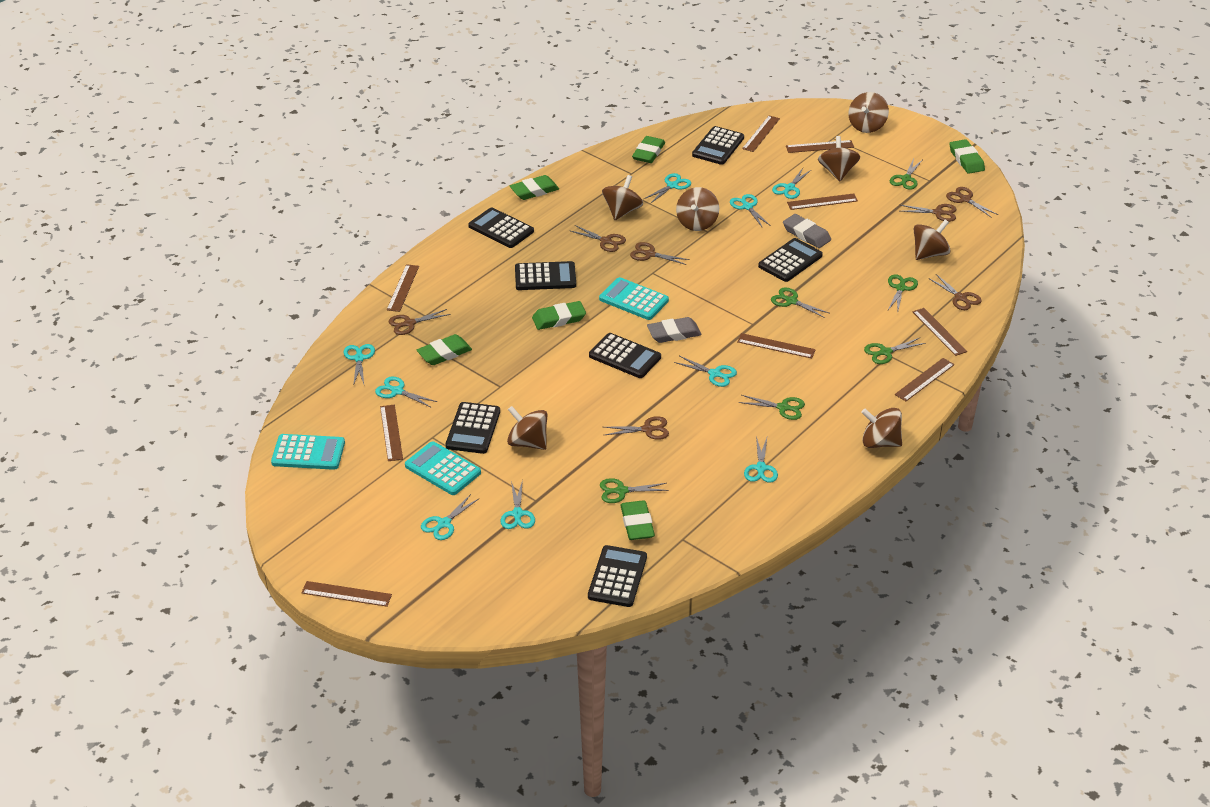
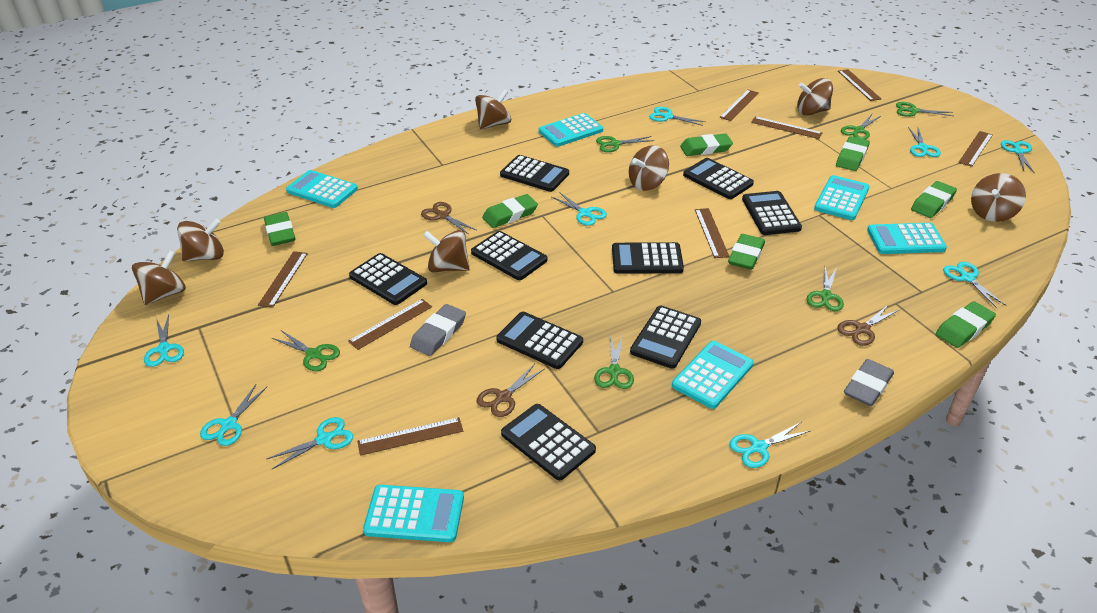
black calculator: [446,402,500,454] [468,207,534,248] [515,261,576,290] [588,545,647,607] [589,333,661,378] [692,126,744,165] [758,238,823,282] = 7 -> [349,253,427,305] [471,231,547,280] [496,312,583,369] [500,155,569,192] [501,404,596,480] [612,242,684,274] [630,306,701,369] [683,158,754,199] [742,191,802,235] = 9
brown ruler: [301,581,392,607] [380,405,403,461] [387,264,419,312] [737,333,816,359] [742,115,780,152] [786,140,854,153] [787,193,858,210] [895,358,954,401] [913,308,967,356] = 9 -> [258,251,308,308] [348,299,432,350] [357,417,463,456] [695,208,729,258] [719,90,759,121] [751,116,823,139] [838,69,881,101] [958,131,993,167] = 8
brown scissors: [389,309,451,335] [571,225,626,252] [604,416,669,440] [630,242,690,265] [901,204,956,222] [928,274,982,310] [946,187,998,218] = 7 -> [421,202,476,234] [477,364,544,417] [837,304,899,346] = 3
green eraser: [417,334,472,365] [510,175,559,200] [532,301,586,330] [620,500,655,540] [632,136,665,163] [950,139,985,174] = 6 -> [264,212,295,246] [482,194,538,228] [680,133,733,156] [728,234,765,270] [836,136,870,171] [911,181,957,218] [935,301,996,348] = 7
turquoise calculator: [271,434,345,470] [405,441,481,495] [599,277,669,320] = 3 -> [286,170,358,208] [363,485,464,542] [539,113,603,147] [672,341,754,409] [814,175,870,220] [867,223,947,254] = 6

